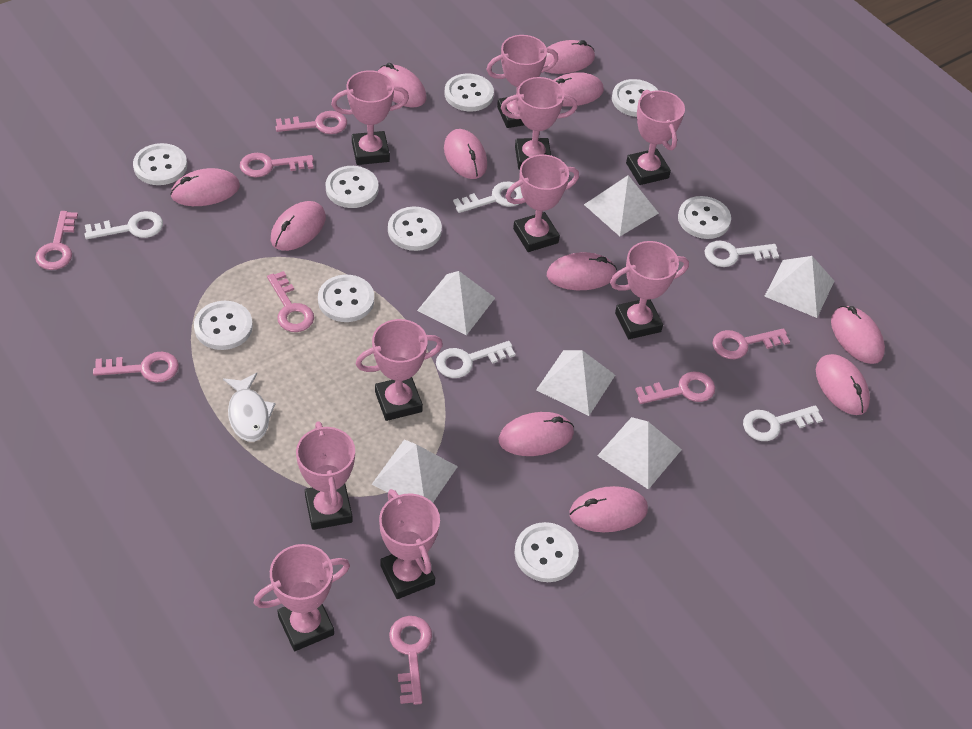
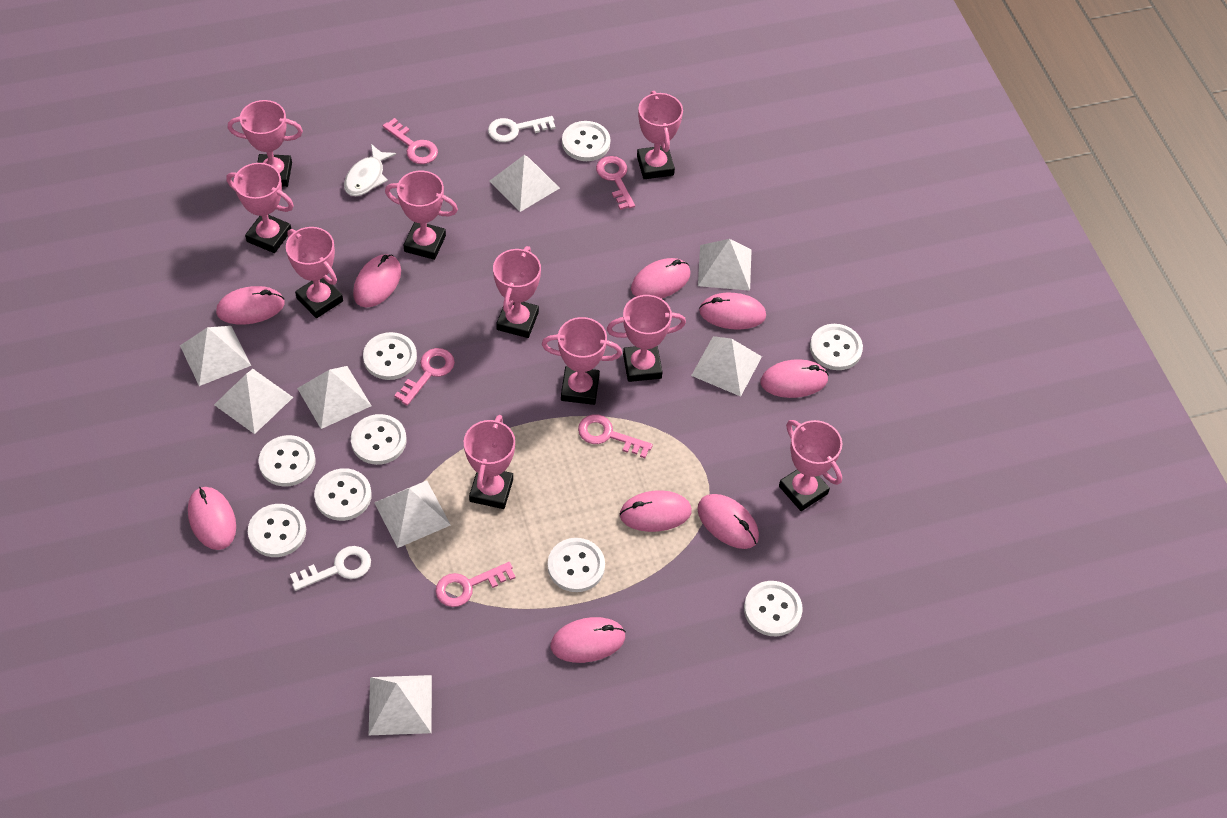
pink key: [35,211,78,270] [93,351,179,383] [240,153,314,177] [267,271,314,332] [275,111,347,134] [389,616,432,705] [635,371,715,404] [713,328,790,359] = 8 -> [383,118,438,164] [394,348,455,406] [435,562,516,607] [578,414,653,458] [596,156,635,210] = 5
pink mouse: [170,168,240,206] [271,201,326,251] [378,63,427,108] [444,129,487,179] [498,412,574,456] [544,40,595,74] [547,252,617,290] [554,72,604,106] [569,486,648,532] [816,354,870,415] [831,306,885,364] = 11 -> [188,487,236,550] [216,286,285,325] [353,254,401,307] [551,617,626,663] [619,490,692,532] [631,258,690,298] [697,494,759,549] [699,293,766,330] [761,359,829,398] = 9
white key: [84,211,163,239] [436,341,515,378] [453,182,523,213] [704,241,779,267] [743,405,823,441] = 5 -> [290,546,371,591] [488,116,556,142] = 2
white pyramid: [372,440,458,503] [417,271,495,335] [536,350,615,416] [584,175,659,236] [597,417,682,489] [764,256,834,318] = 6 -> [180,326,251,386] [214,369,293,434] [297,366,371,429] [369,675,432,735] [374,480,451,548] [490,155,560,212] [691,336,762,397] [698,239,752,291] = 8

